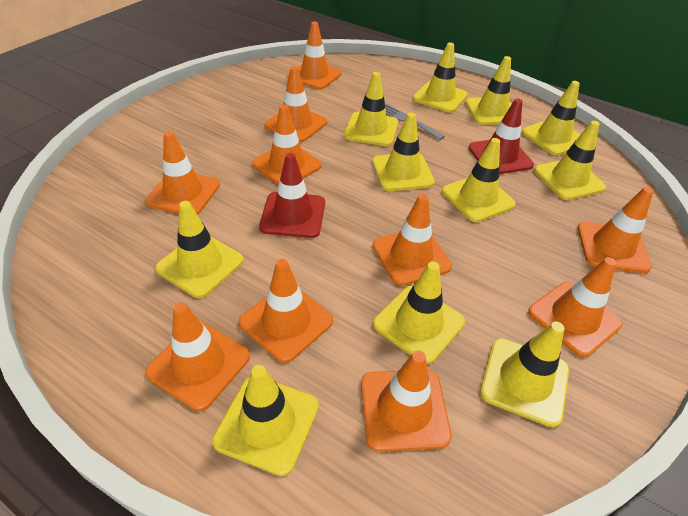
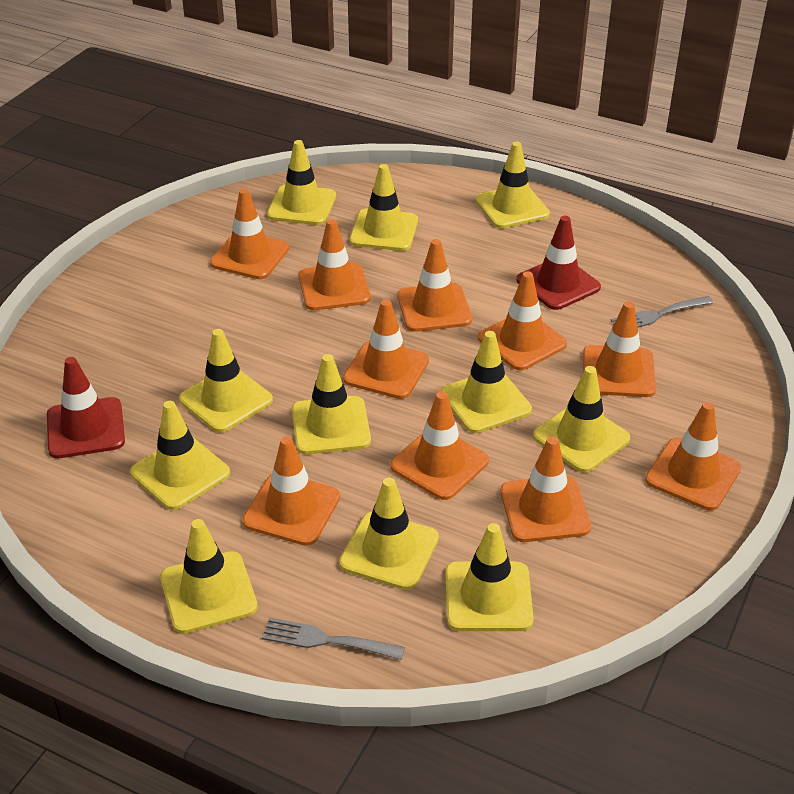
grey fork: [385,104,445,140] = 1 -> [262,617,405,660] [611,296,714,328] = 2

